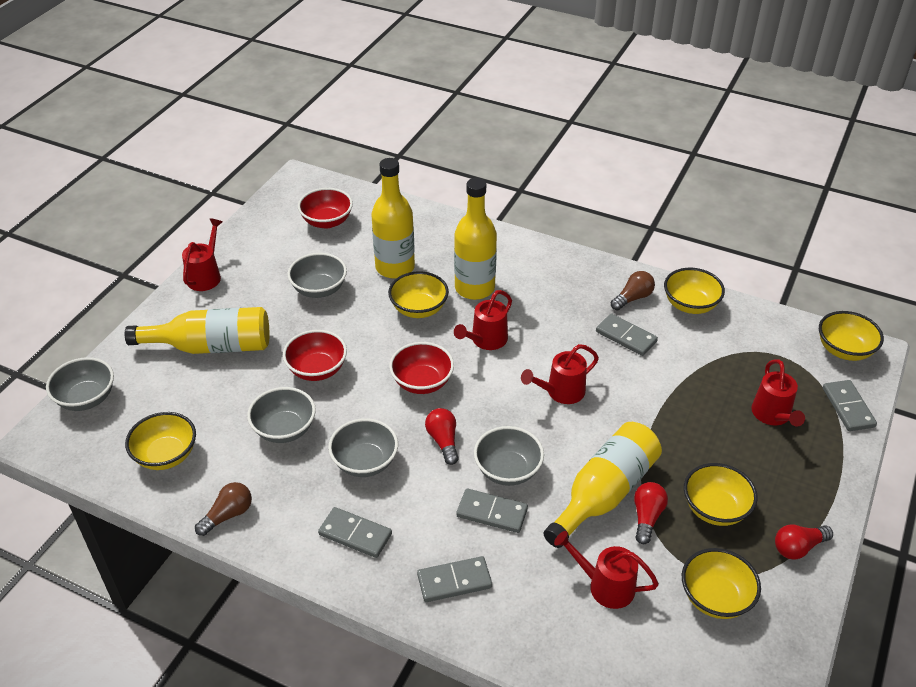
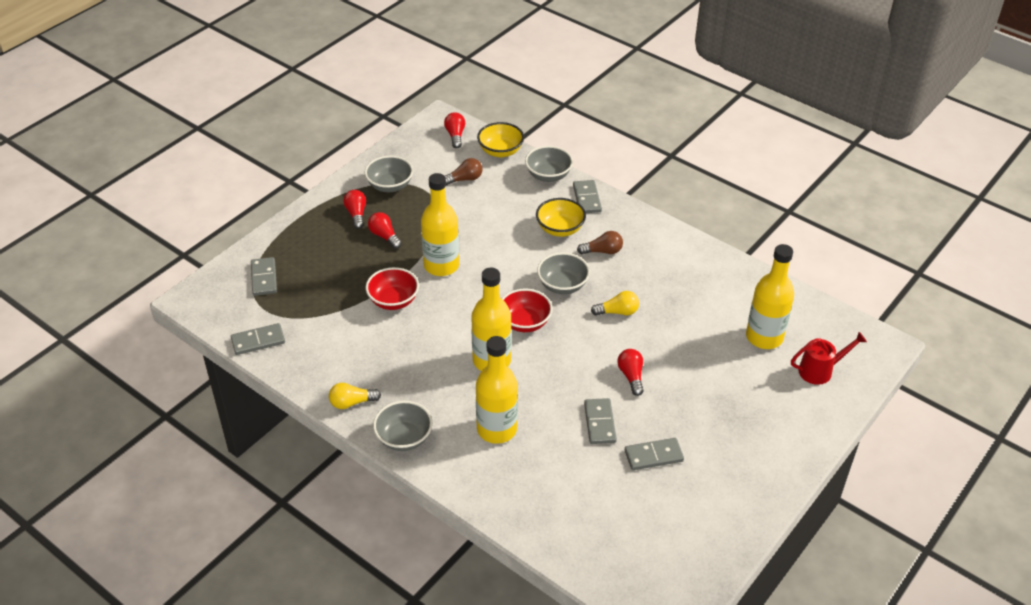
grey bowl: [46,357,114,411] [247,387,316,443] [288,253,347,298] [328,418,398,477] [474,426,544,486] = 5 -> [365,156,413,192] [373,401,433,451] [525,146,573,182] [537,252,590,294] = 4
red bowl: [283,330,347,381] [298,188,353,229] [389,342,454,394] = 3 -> [366,267,419,310] [502,289,553,332] = 2
red light bulb: [425,408,459,465] [634,482,668,544] [775,524,833,560] = 3 -> [343,190,366,229] [368,212,402,249] [444,112,465,148] [617,349,644,396] = 4
red watering can: [182,218,222,291] [454,290,512,350] [521,344,599,404] [554,531,659,609] [751,359,805,427] = 5 -> [791,332,867,385] = 1
yellow bowl: [125,412,196,470] [388,271,449,318] [664,268,725,314] [682,548,761,619] [684,463,758,526] [819,311,884,361] = 6 -> [477,122,524,157] [536,198,586,237] = 2
yellow light bulb: none = 0 -> [329,383,381,409] [591,291,639,316] = 2

